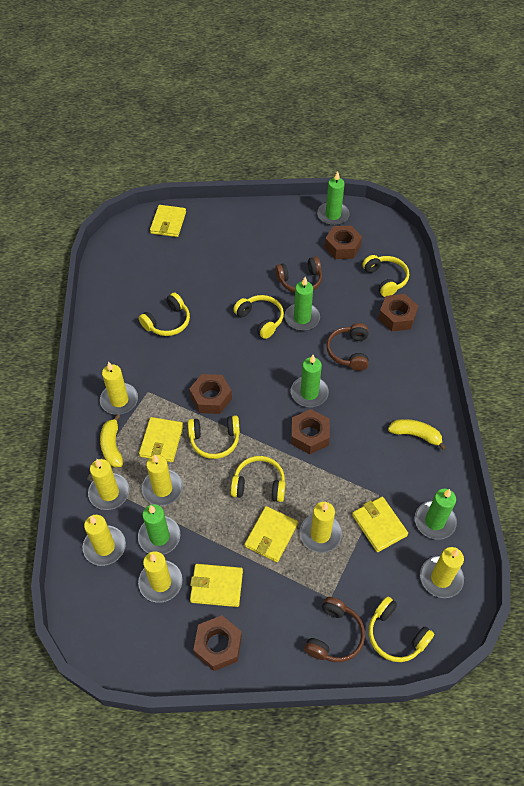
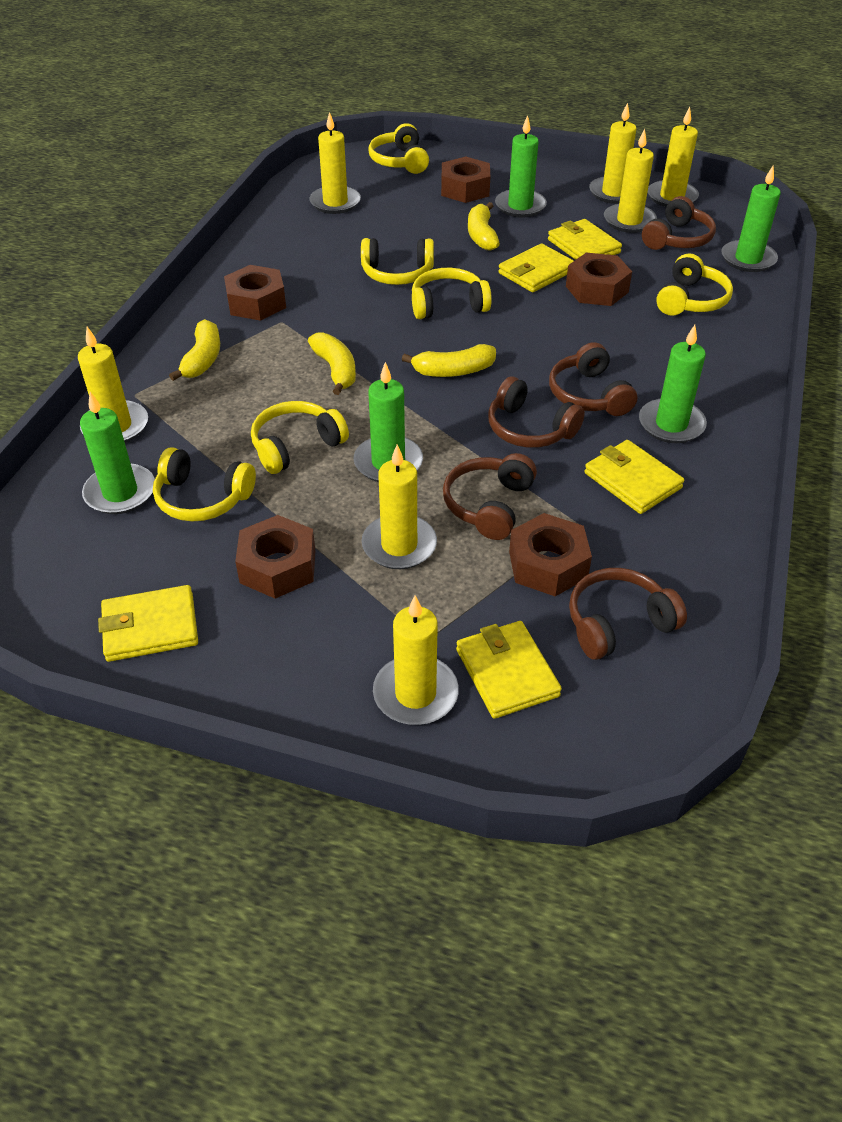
brown headphones: [275,256,322,293] [304,597,365,662] [326,323,369,371] = 3 -> [443,453,537,540] [488,376,585,448] [549,342,637,416] [569,568,687,660] [642,196,716,250] = 5
yellow banana: [100,414,123,468] [388,419,446,450] = 2 -> [169,319,220,381] [308,332,356,395] [402,344,496,377] [468,202,500,251] = 4

